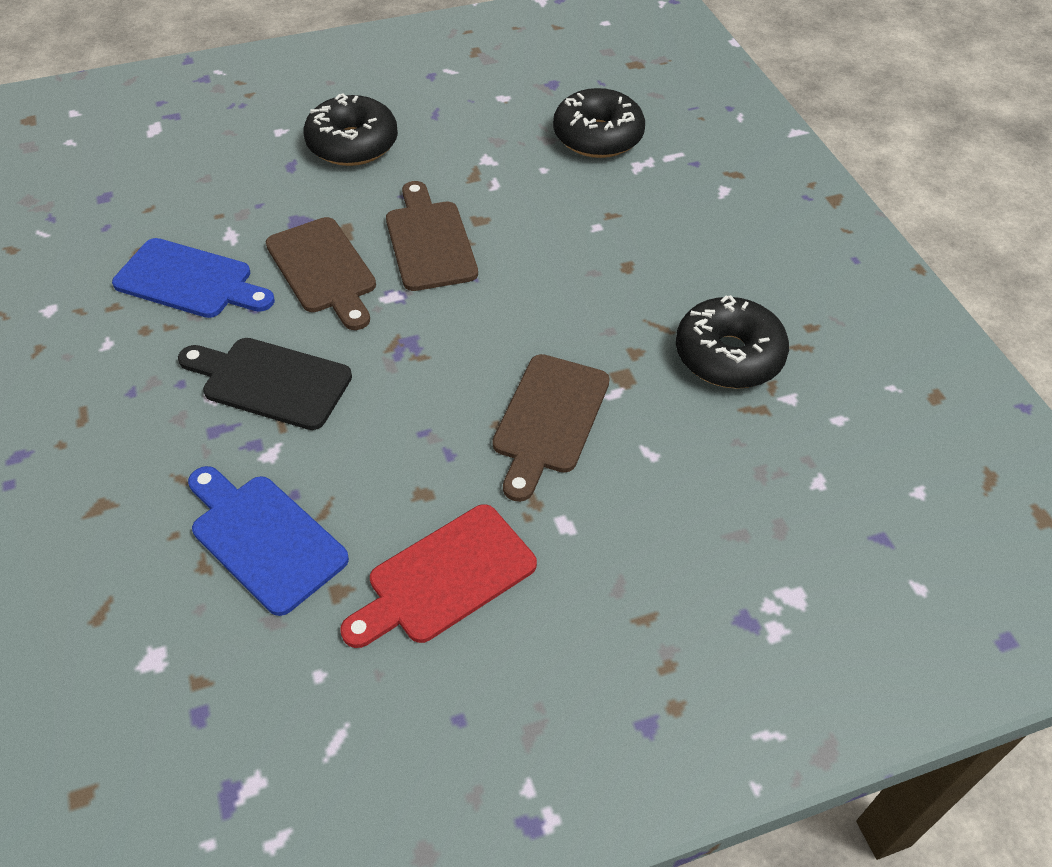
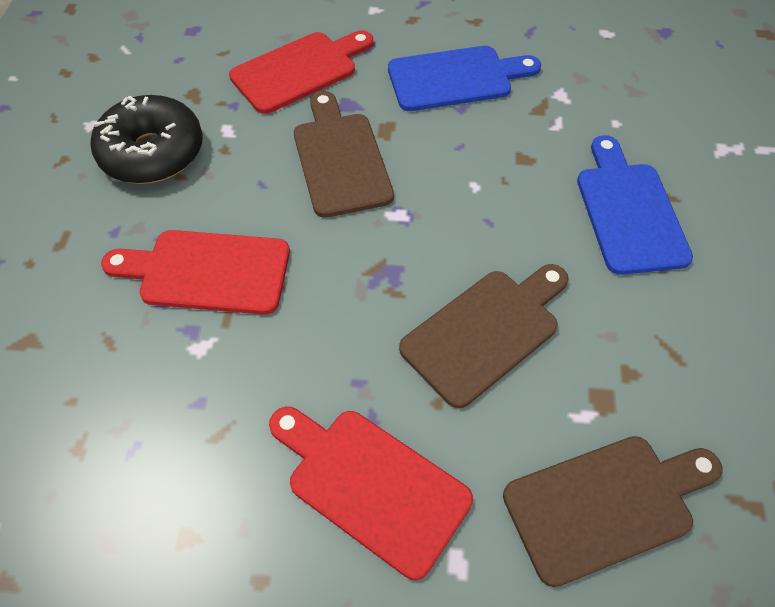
black cutting board: [178,338,352,430] = 1 -> none = 0
black donut: [304,93,398,166] [553,88,645,158] [676,295,789,389] = 3 -> [90,95,203,184] = 1
red cutting board: [340,504,537,648] = 1 -> [101,230,290,315] [229,30,373,114] [269,407,473,580] = 3

